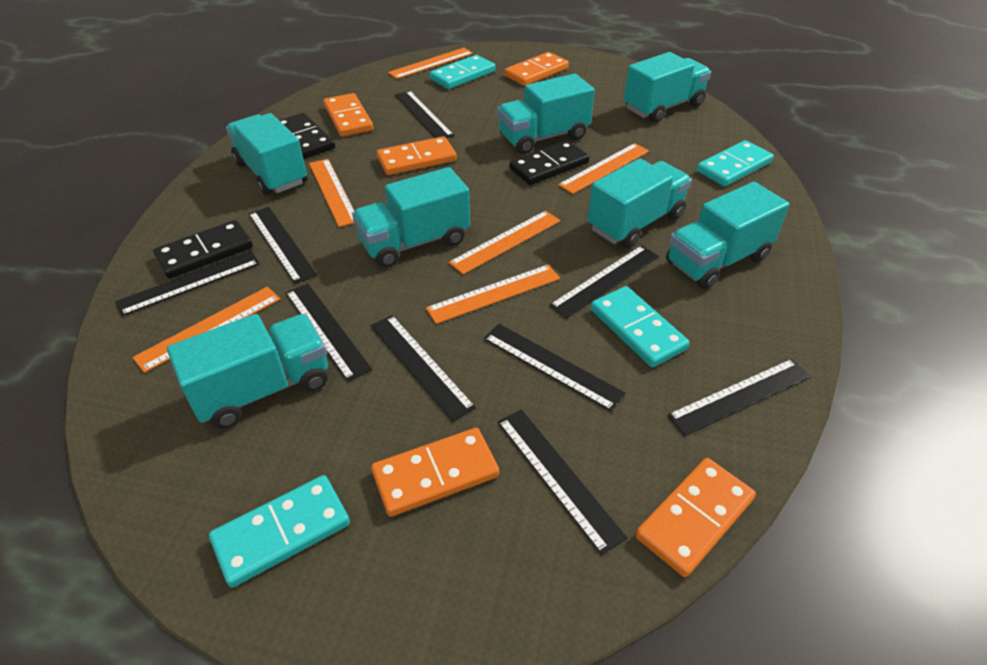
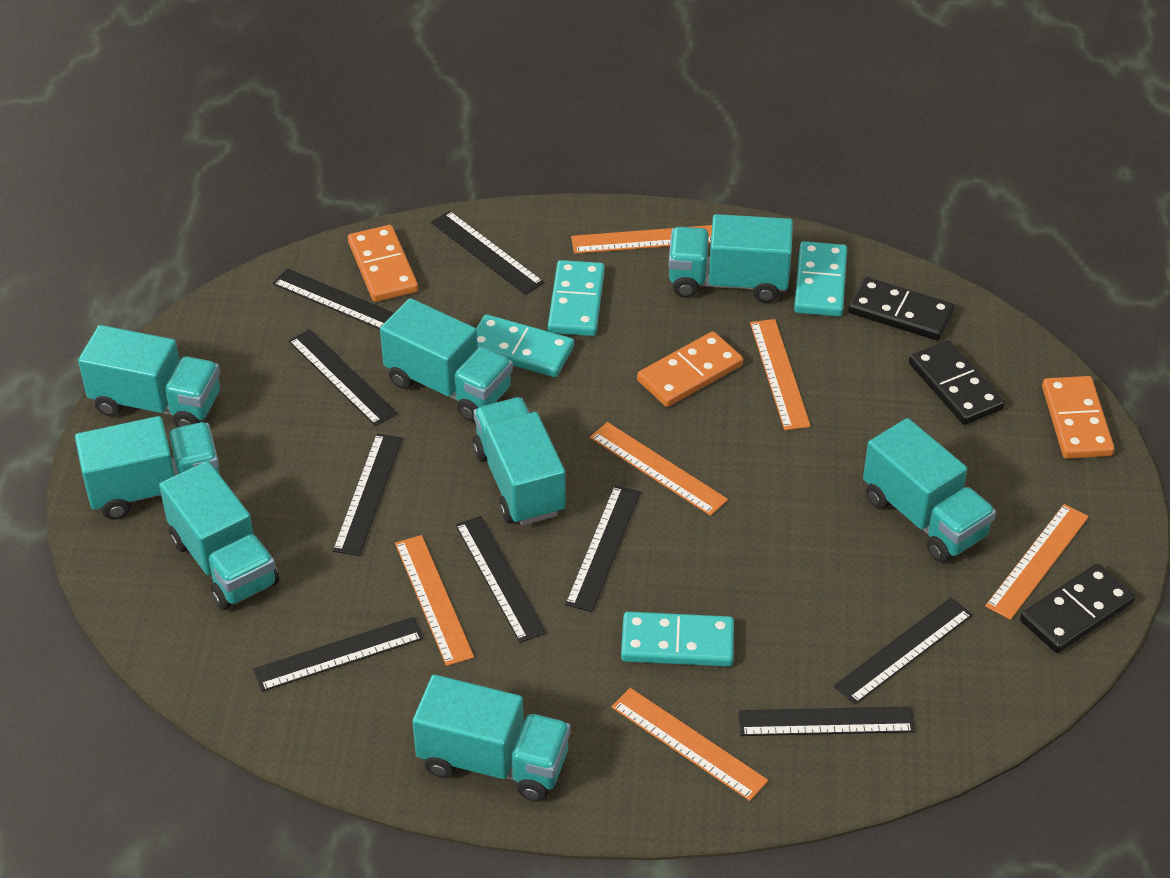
orange domino: [323,93,373,137] [371,428,499,517] [376,136,457,175] [504,52,569,86] [635,458,756,577] = 5 -> [348,225,418,302] [637,331,743,407] [1042,376,1114,459] = 3
turquoise truck: [167,314,328,429] [226,113,307,196] [352,167,470,268] [497,74,595,154] [588,158,692,248] [624,52,711,123] [666,182,789,289] = 7 -> [75,416,220,520] [78,325,220,427] [159,461,279,610] [380,298,513,422] [412,675,571,802] [472,397,566,526] [668,214,793,303] [863,418,996,563] = 8

